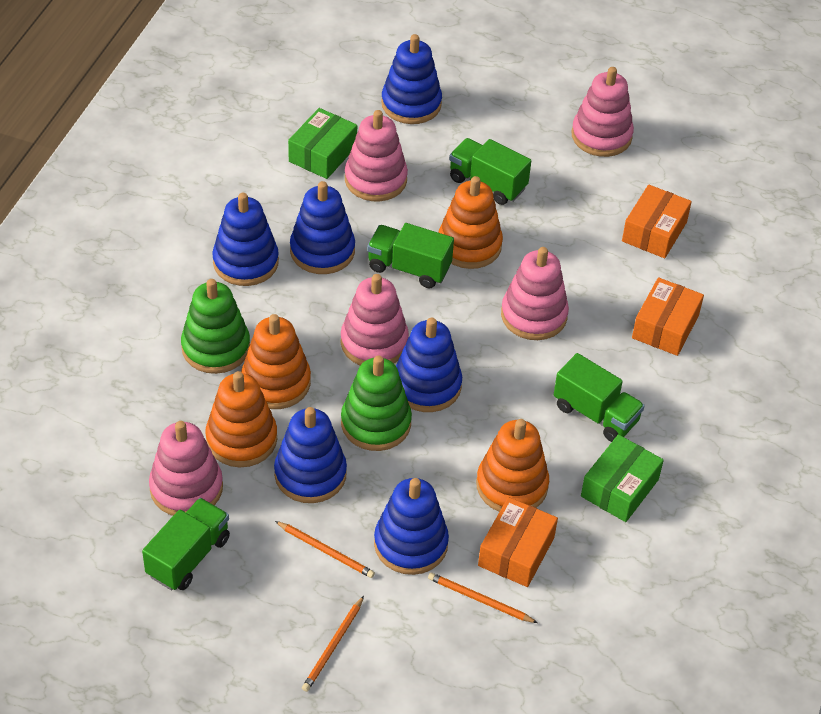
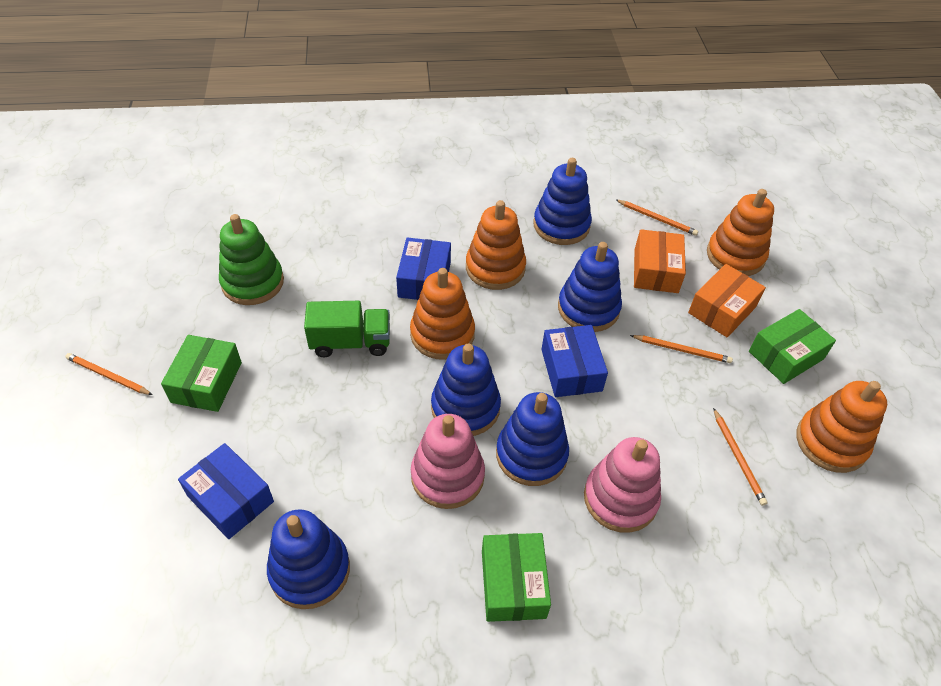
blue box: none = 0 -> [178,443,274,539] [396,237,451,300] [541,325,608,397] = 3
blue stacking toy: [212,193,279,286] [274,407,347,503] [290,181,355,274] [374,478,449,575] [381,34,442,124] [396,318,462,412] = 6 -> [267,509,350,609] [431,344,501,436] [496,392,569,486] [534,158,592,245] [558,242,622,332] = 5
green box: [288,108,357,179] [581,434,664,522] = 2 -> [161,335,242,412] [482,533,551,622] [749,309,836,384] = 3
green stacking toy: [181,279,250,374] [341,355,412,451] = 2 -> [219,214,284,305] = 1
green truck: [142,498,230,590] [367,223,454,288] [449,138,531,205] [554,353,645,442] = 4 -> [304,301,390,358] = 1
orange box: [478,497,558,587] [622,185,692,258] [632,277,704,356] = 3 -> [634,229,686,293] [688,264,766,337] = 2
orange pencil: [275,521,375,578] [302,596,364,692] [428,573,538,623] = 3 -> [65,353,152,395] [616,200,698,236] [630,335,733,363] [713,408,768,506] = 4
pink stacking toy: [149,421,223,516] [340,274,409,365] [345,110,408,201] [501,247,569,340] [572,67,634,157] = 5 -> [411,414,485,509] [584,437,661,533] = 2

